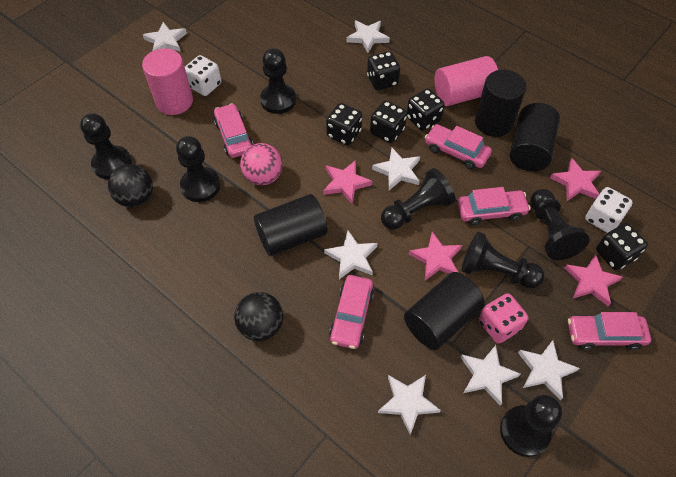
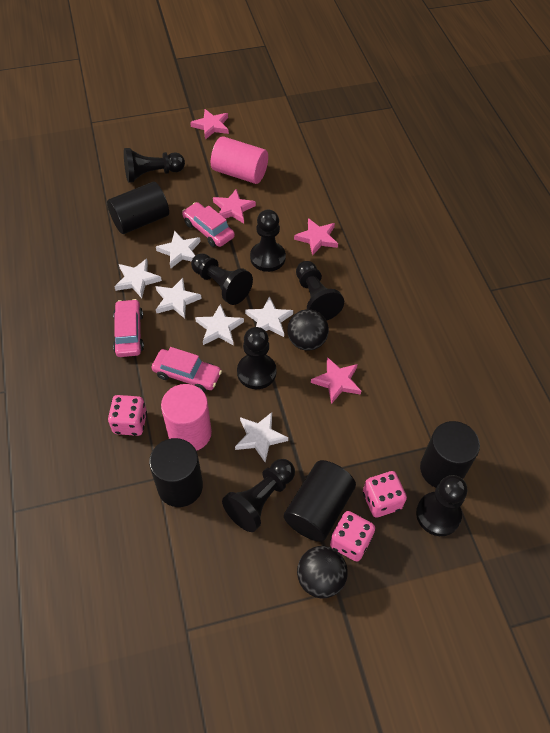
black dice: [326,103,362,145] [367,51,400,90] [370,101,407,143] [407,89,445,131] [596,223,648,270] = 5 -> none = 0
pink ball: [240,143,283,185] = 1 -> none = 0
pink car: [214,103,253,158] [329,275,374,349] [425,124,492,169] [457,187,530,225] [568,312,651,350] = 5 -> [113,299,144,357] [151,347,222,392] [182,202,235,247] = 3
pink dice: [479,293,528,344] = 1 -> [108,395,147,436] [330,511,375,562] [363,471,407,518] = 3
white dice: [185,55,221,96] [585,187,633,233] = 2 -> none = 0
white star: [143,22,187,52] [324,230,377,279] [347,21,390,53] [372,148,420,190] [378,375,441,435] [460,345,521,406] [518,340,580,400] = 7 -> [114,259,162,298] [155,278,202,319] [156,230,201,269] [195,304,244,345] [235,412,288,463] [245,296,293,337] = 6

